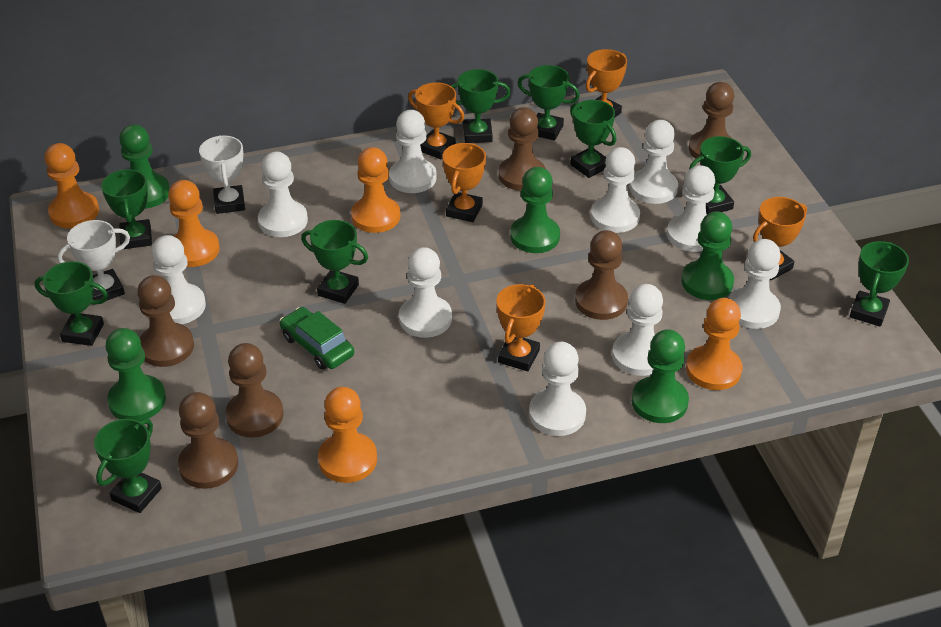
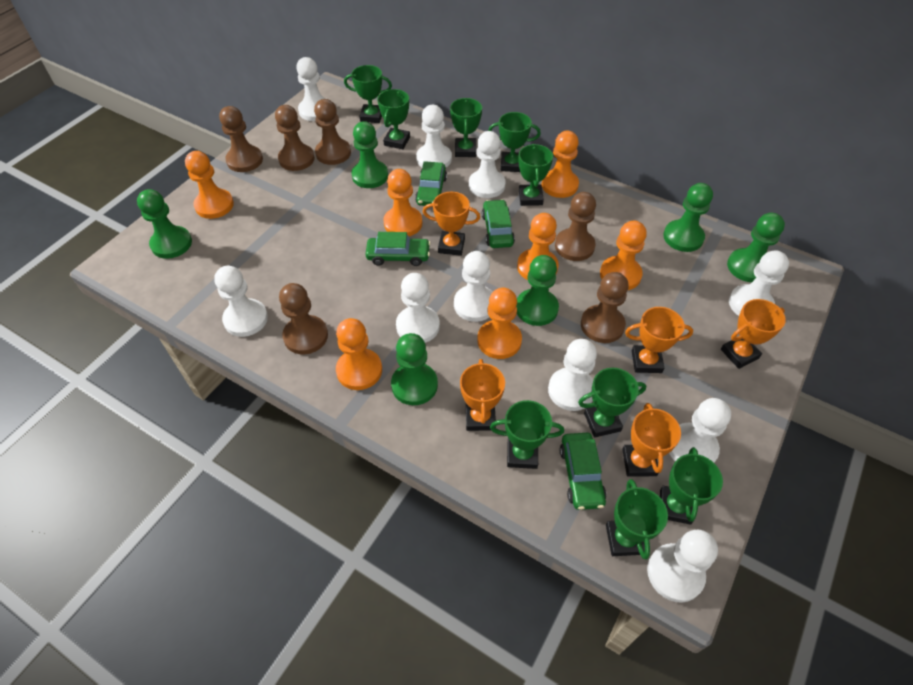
green car: [280,307,354,370] = 1 -> [366,232,431,266] [415,161,447,206] [482,199,515,248] [560,433,606,510] = 4
green pawn: [105,328,166,421] [119,124,170,209] [510,167,560,253] [631,329,689,423] [681,212,734,300] = 5 -> [137,189,192,259] [351,121,388,188] [391,333,438,405] [516,255,559,326] [663,183,713,252] [727,213,785,282] = 6
orange pawn: [45,143,99,228] [168,180,220,267] [318,387,377,483] [351,147,400,233] [686,298,742,390] = 5 -> [185,151,234,219] [336,318,382,390] [383,169,422,236] [477,288,522,359] [517,213,559,280] [541,131,579,198] [600,221,647,290] = 7
white trophy: [57,220,130,305] [199,135,245,214] = 2 -> none = 0

